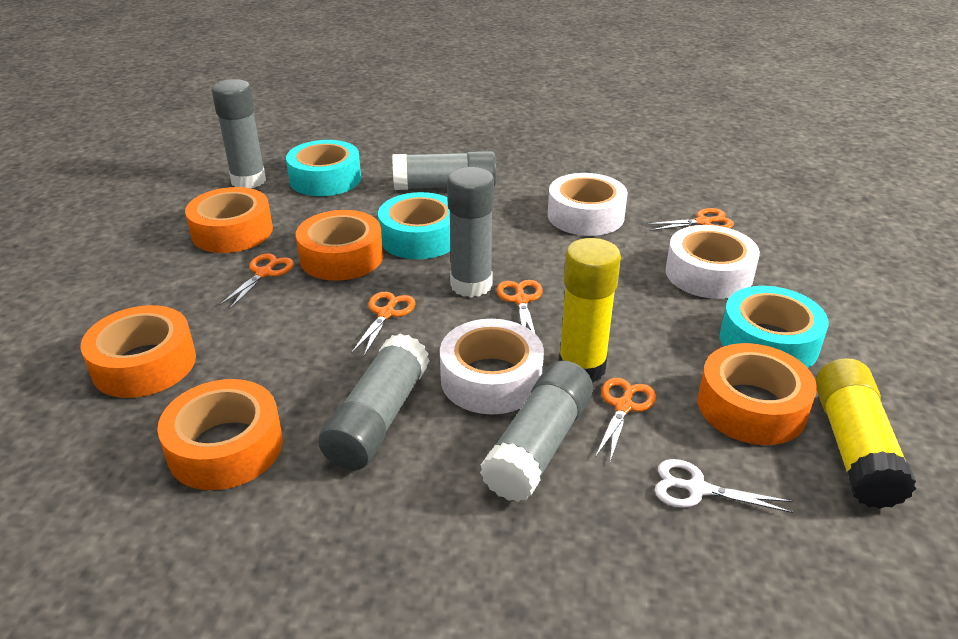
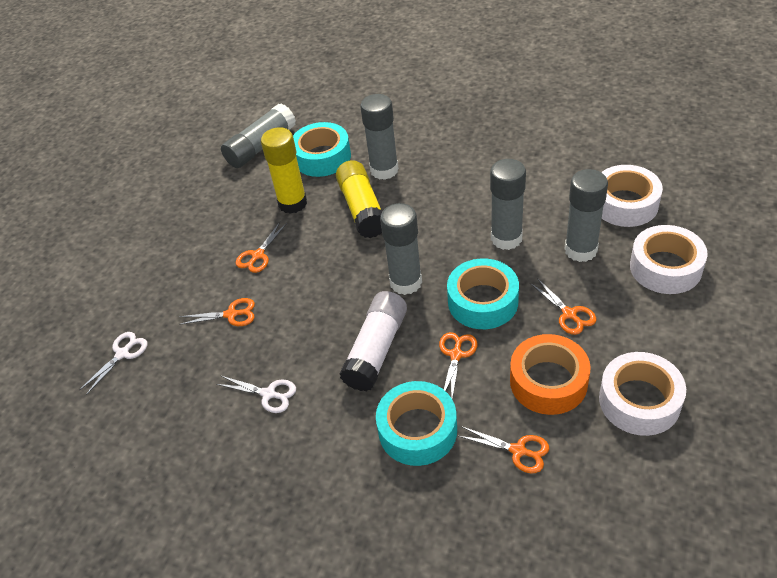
orange tape: [81,305,196,398] [157,379,283,490] [185,187,273,253] [296,210,383,281] [698,343,817,445] = 5 -> [510,334,591,415] = 1
white glue stick: none = 0 -> [339,291,407,391] = 1
white scissors: [655,459,793,513] = 1 -> [79,332,147,395] [216,376,296,413] = 2

